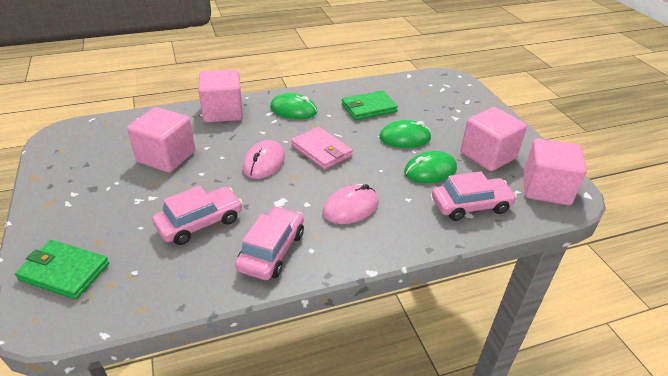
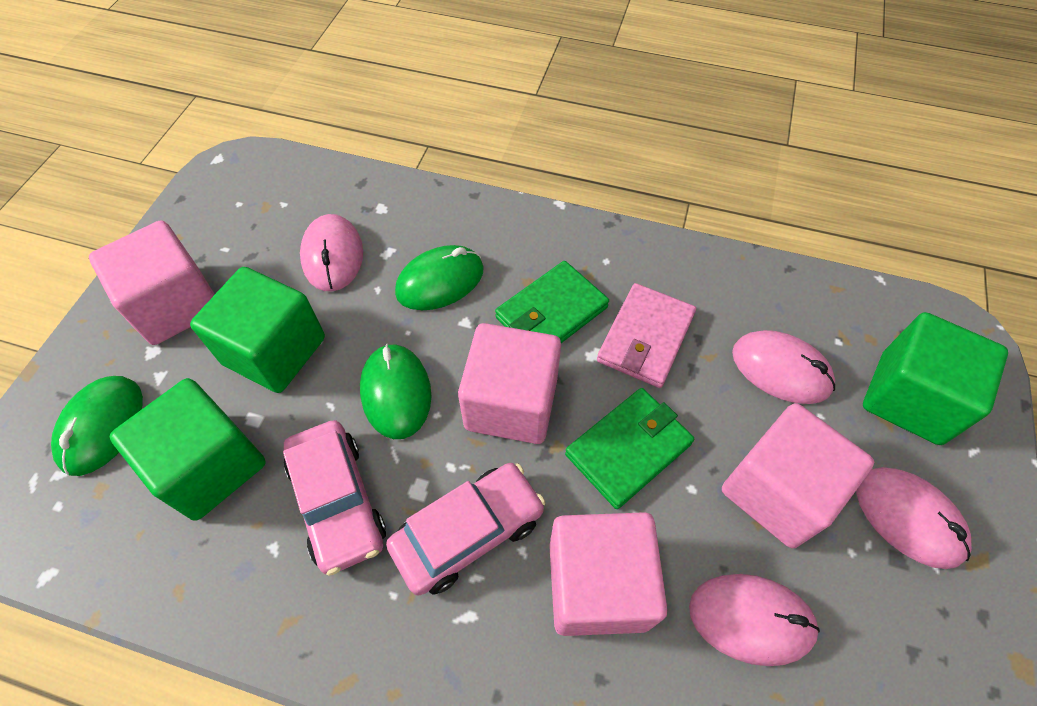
green cube: none = 0 -> [110,378,266,521] [190,267,325,393] [863,312,1008,445] = 3
pink car: [152,186,243,245] [235,206,304,280] [432,171,517,221] = 3 -> [283,420,386,576] [386,463,546,596] = 2
pink mouse: [243,140,285,179] [323,184,379,224] = 2 -> [300,214,363,291] [689,574,820,666] [732,330,835,404] [856,467,972,569] = 4

